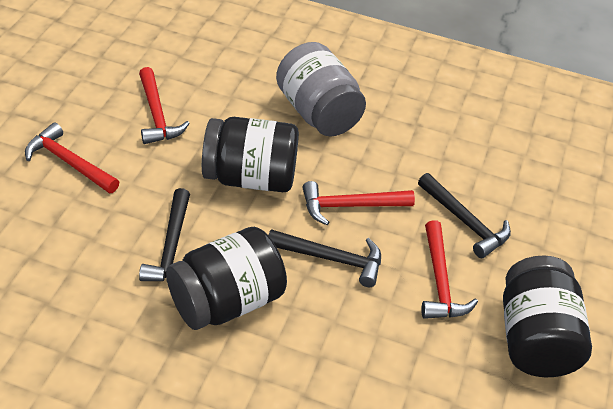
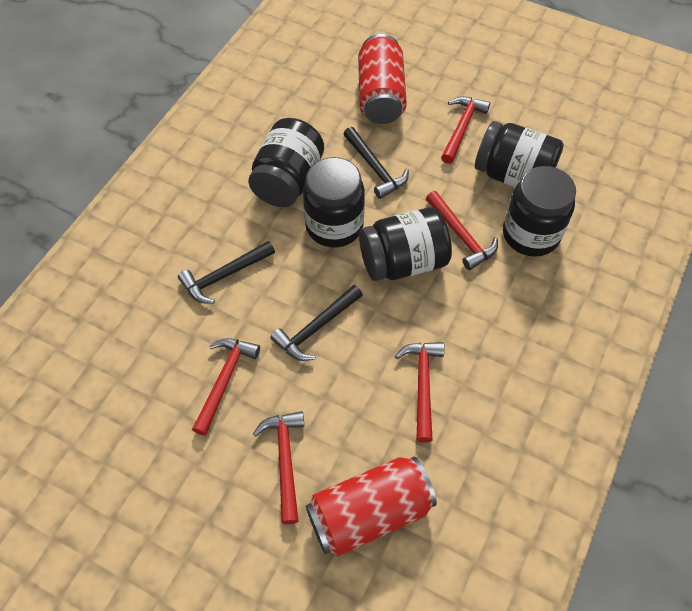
black jar: [166,227,287,330] [202,117,299,192] [503,256,592,377] = 3 -> [248,118,324,207] [303,157,365,247] [359,207,452,281] [475,121,564,187] [503,166,576,257] = 5
grey jar: [276,42,366,137] = 1 -> none = 0
red can: none = 0 -> [306,456,437,556] [358,34,407,124] = 2
red hammer: [25,123,119,193] [139,67,190,144] [302,181,415,225] [421,220,478,319] = 4 -> [192,338,260,436] [253,411,304,524] [395,342,445,443] [426,191,498,270] [441,96,490,164] = 5

